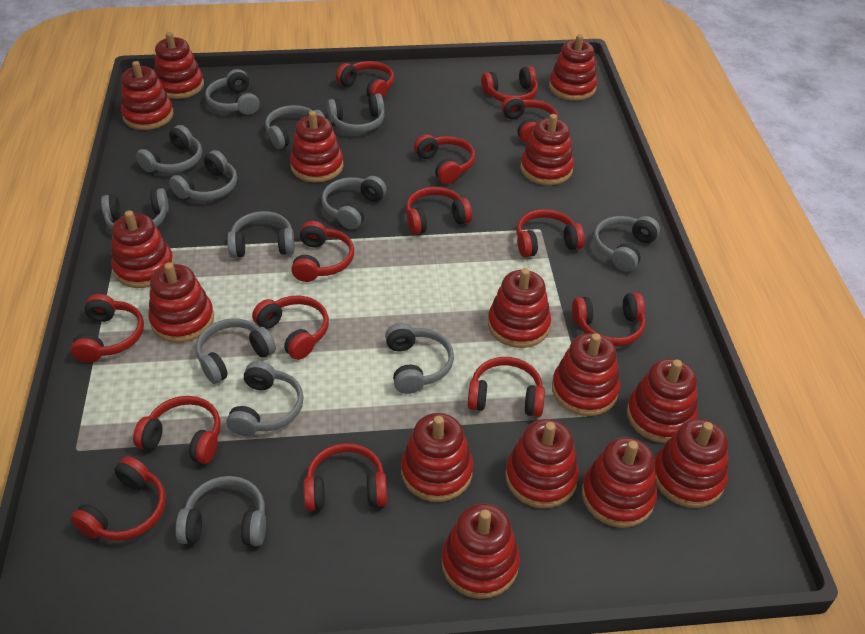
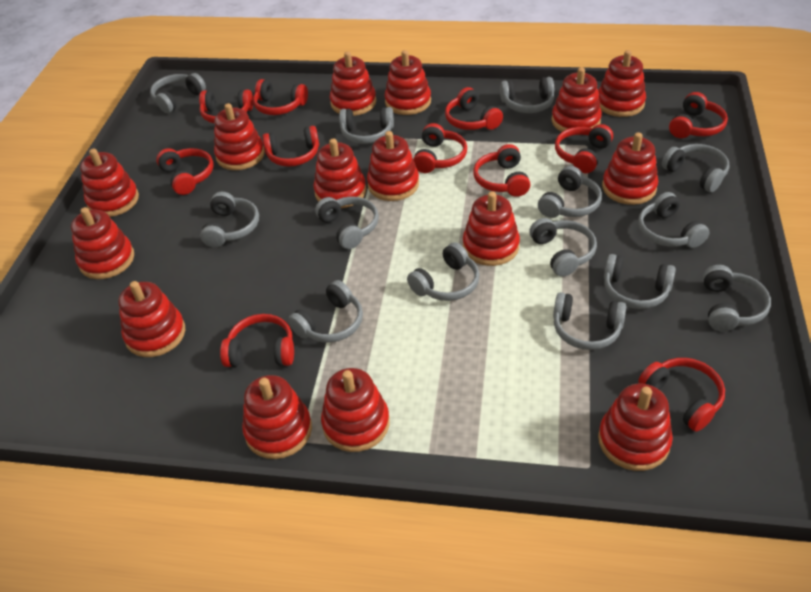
grey headphones: [101,188,169,230] [136,125,202,173] [169,150,237,200] [175,476,266,546] [196,318,276,384] [205,69,260,115] [226,361,304,436] [227,211,295,258] [265,105,325,149] [321,176,387,229] [327,93,385,133] [385,323,454,394] [593,216,660,272] = 13 -> [150,73,206,113] [200,192,259,247] [288,280,363,343] [315,196,379,249] [339,107,394,144] [407,242,479,301] [500,77,554,113] [529,218,597,277] [538,166,602,218] [553,292,626,350] [604,254,676,309] [638,192,710,248] [662,144,730,192] [703,265,771,331] = 14
red headphones: [71,294,144,363] [71,456,166,541] [133,396,220,464] [252,295,329,360] [291,221,354,282] [304,443,387,511] [336,61,394,99] [406,187,472,235] [414,134,475,184] [468,357,545,417] [481,66,538,102] [501,95,558,143] [516,209,585,257] [572,292,646,346] = 14 -> [156,148,213,195] [199,89,253,123] [220,314,294,367] [253,79,308,115] [262,126,319,167] [413,123,467,173] [445,87,503,130] [473,144,530,197] [555,124,613,173] [638,358,725,432] [669,92,728,138] = 11

